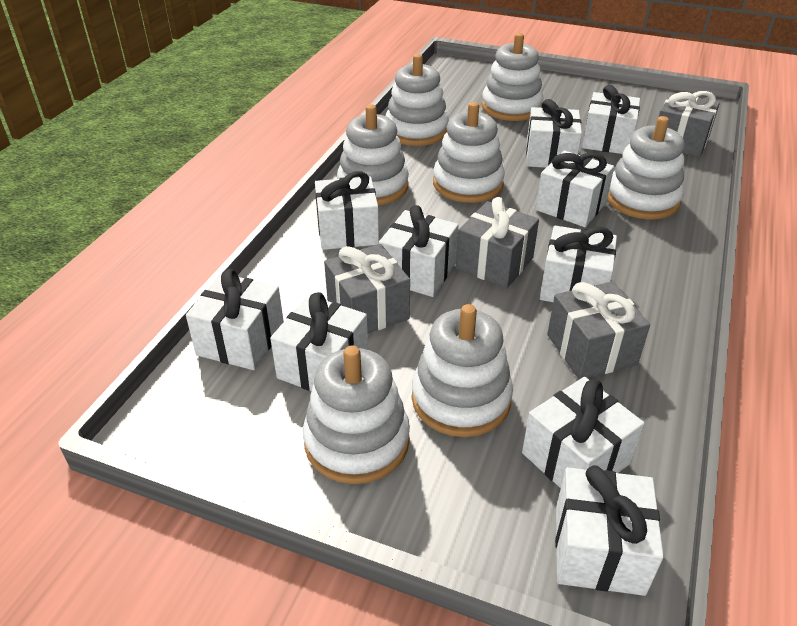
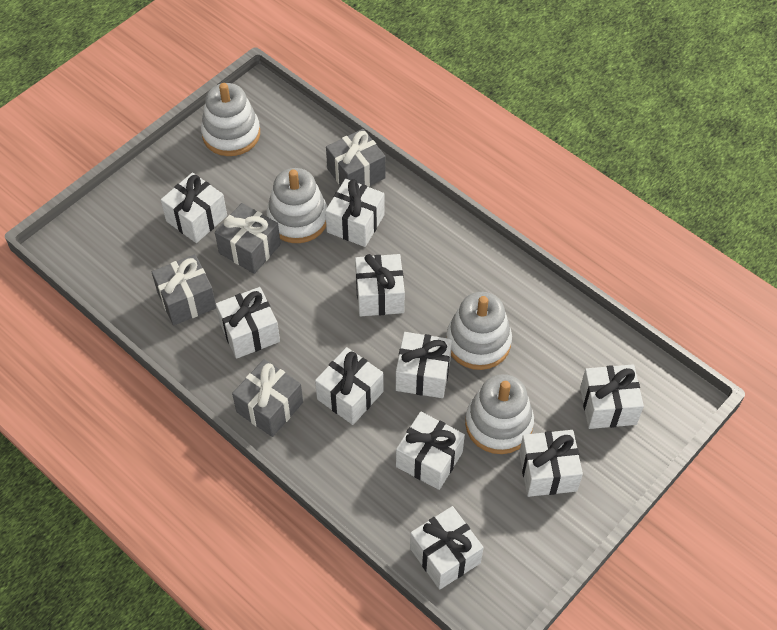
white stacking toy: [303,346,410,484] [337,104,409,205] [386,54,449,146] [412,304,513,437] [433,102,505,203] [482,33,544,121] [607,116,685,220] = 7 -> [201,83,260,156] [266,168,328,243] [446,292,512,370] [465,374,534,454] = 4

